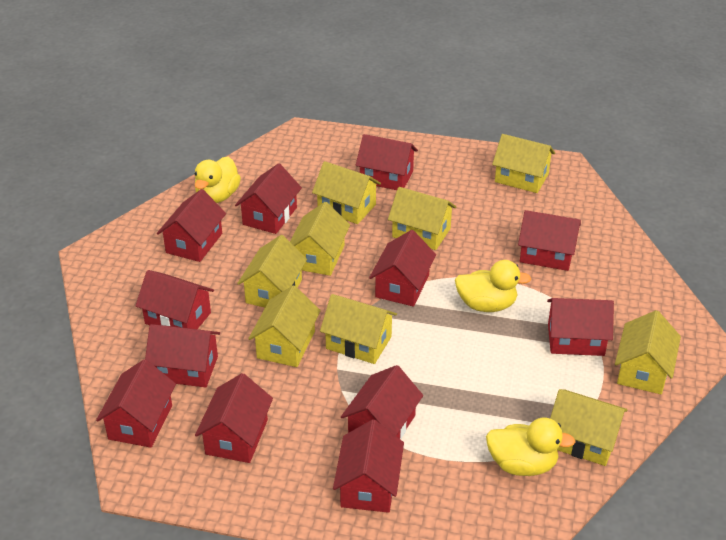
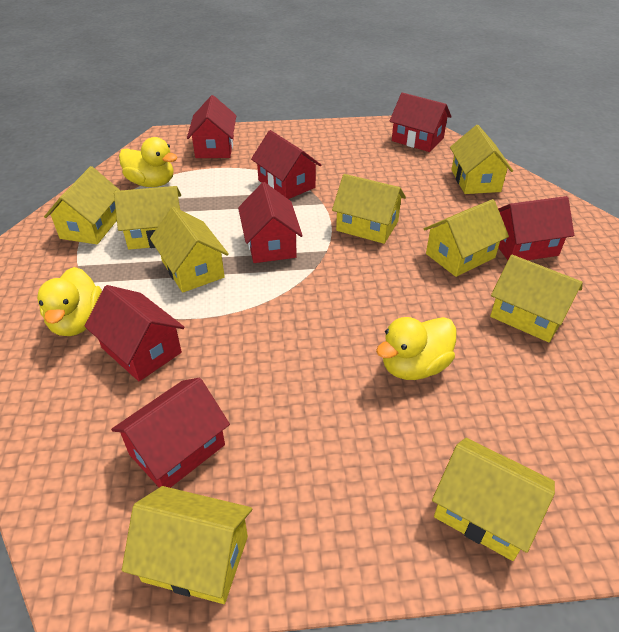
red house: [96,359,176,448] [135,270,214,329] [145,324,220,387] [157,189,226,262] [195,373,273,463] [235,163,302,234] [333,419,404,513] [341,365,423,439] [356,134,418,190] [369,230,436,307] [518,210,581,271] [547,298,614,356] = 12 -> [84,285,185,381] [111,378,230,488] [187,95,236,158] [238,182,303,263] [251,130,321,199] [389,92,452,152] [498,196,574,260] = 7

